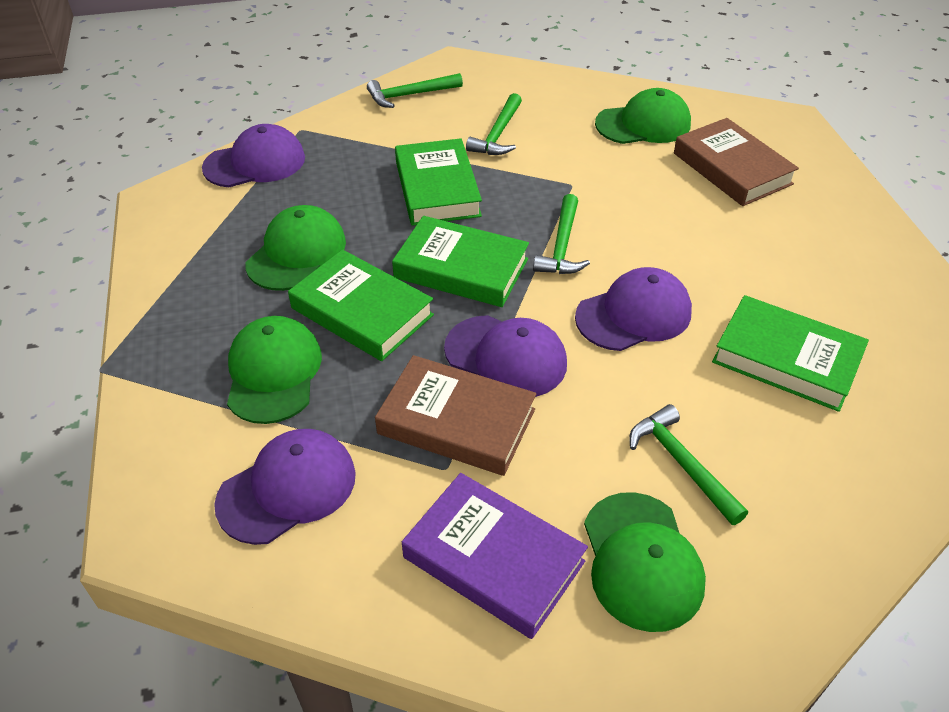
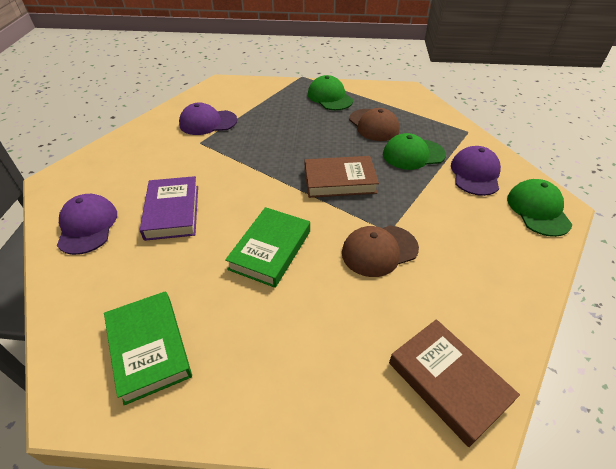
brown cap: none = 0 -> [342,225,419,277] [349,108,400,141] = 2
green book: [288,249,434,361] [392,216,529,307] [395,138,482,226] [712,295,869,412] = 4 -> [104,291,192,405] [225,207,310,288] = 2
green cap: [227,316,322,424] [245,205,346,291] [584,492,706,632] [595,88,691,144] = 4 -> [308,75,353,110] [383,133,446,170] [507,179,572,237] = 3
green hammer: [367,73,463,108] [466,93,522,155] [533,194,590,274] [630,404,748,525] = 4 -> none = 0
purple cap: [202,124,305,187] [214,429,356,545] [444,315,567,397] [575,267,692,351] = 4 -> [57,194,117,255] [179,102,237,135] [451,146,501,196] = 3

